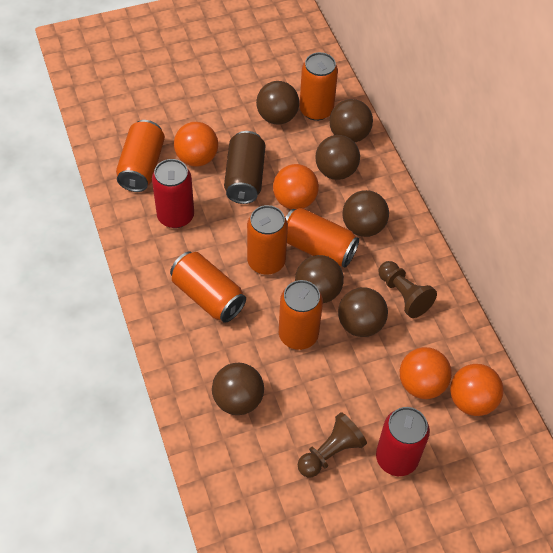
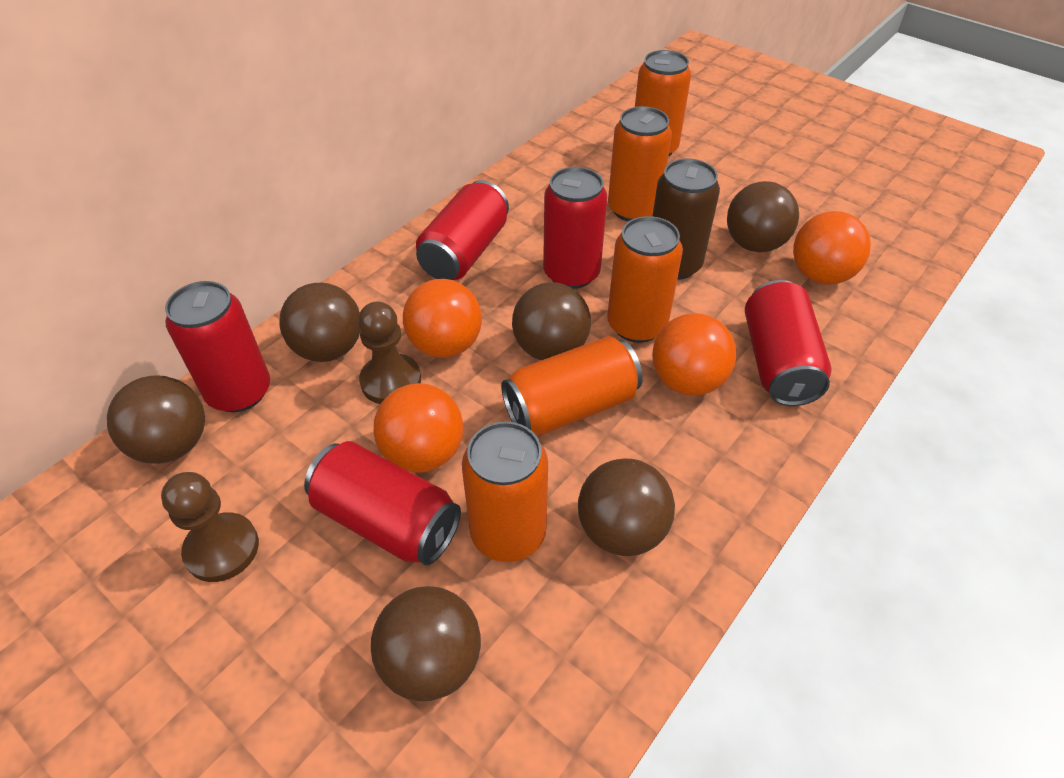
brown ball: [212,362,264,415] [256,81,299,124] [295,255,344,303] [315,135,360,180] [329,99,373,142] [338,287,388,337] [342,190,389,237] = 7 -> [107,375,205,464] [280,283,361,362] [371,586,481,702] [512,282,591,360] [578,459,675,556] [727,181,799,252] = 6
orange can: [116,120,165,192] [170,251,246,323] [247,205,288,274] [279,280,323,350] [286,207,359,268] [300,52,338,121] = 6 -> [462,421,548,562] [501,336,643,435] [607,216,683,343] [608,106,672,222] [635,50,691,156] = 5
red can: [152,159,194,228] [376,407,430,476] = 2 -> [165,281,270,412] [304,441,461,565] [416,180,509,280] [543,167,607,289] [745,280,832,406] = 5

